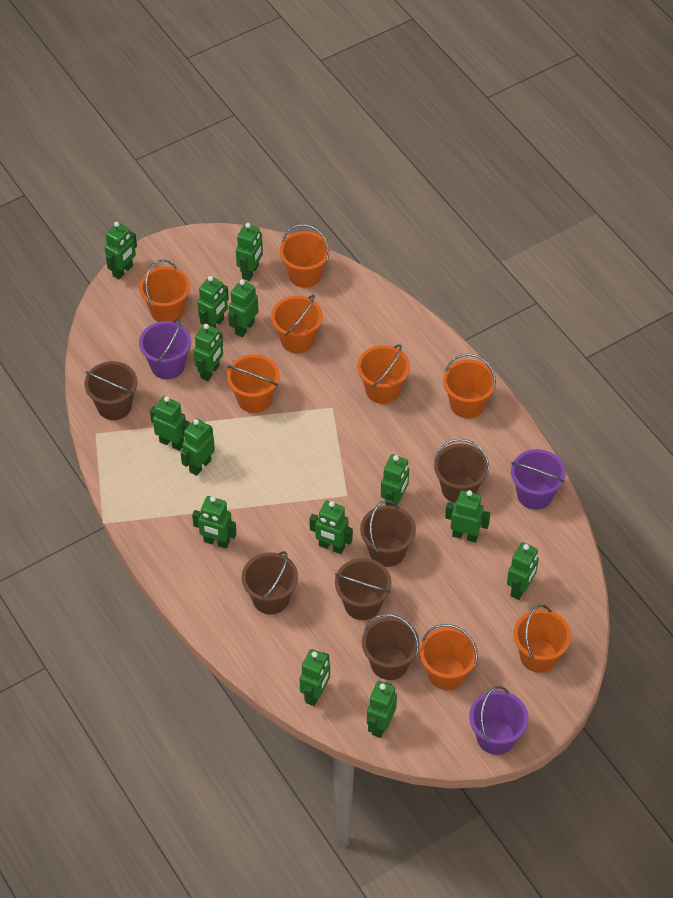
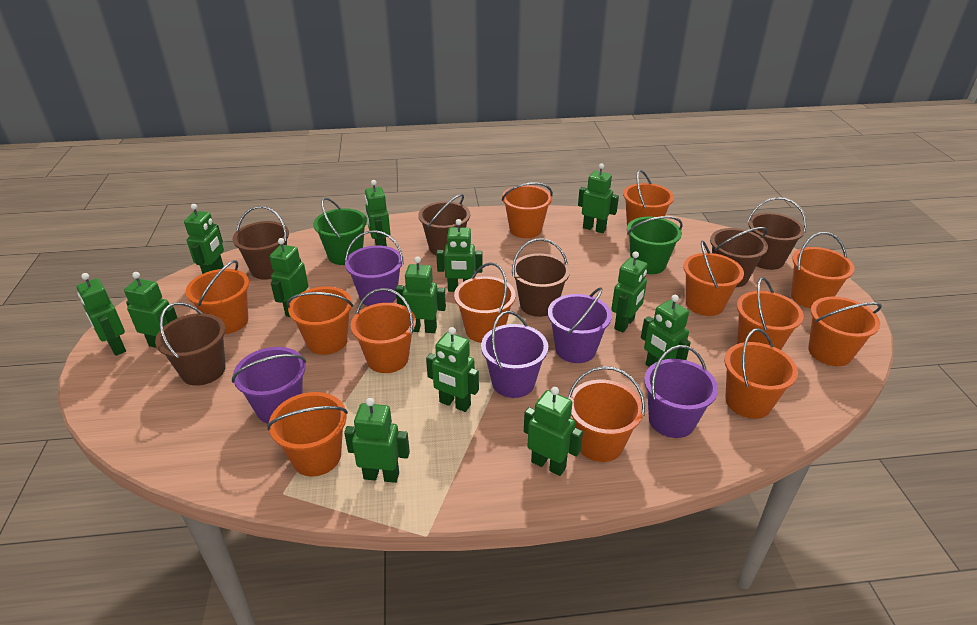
green bucket: none = 0 -> [313,197,367,265] [627,216,683,274] = 2
green robot: [105,222,137,279] [150,396,190,451] [181,418,215,476] [192,496,237,549] [193,324,223,381] [197,276,229,328] [228,280,258,337] [236,223,263,281] [300,649,330,706] [310,501,353,554] [367,681,397,738] [381,454,409,506] [445,490,490,543] [507,542,539,600] = 14 -> [76,273,126,356] [124,272,177,348] [184,204,224,274] [270,238,309,317] [344,398,410,483] [364,180,391,246] [396,256,446,333] [426,327,479,412] [436,219,483,292] [524,387,583,476] [578,163,619,233] [611,251,647,332] [641,295,691,367] = 13
orange bucket: [139,259,190,322] [227,354,280,413] [271,295,323,353] [280,224,330,288] [357,344,410,404] [420,624,478,690] [443,354,496,418] [513,605,571,673] = 8 -> [186,260,249,334] [267,392,348,476] [287,287,353,355] [351,288,416,373] [454,262,516,343] [501,183,553,238] [568,366,645,462] [623,170,674,226] [683,240,744,316] [724,328,798,419] [737,277,804,350] [791,232,855,308] [808,297,882,366] = 13
purple bucket: [139,318,191,379] [469,686,528,755] [511,449,566,510] = 3 -> [232,347,306,424] [345,230,404,306] [481,311,548,398] [548,287,612,363] [644,345,718,438] = 5

